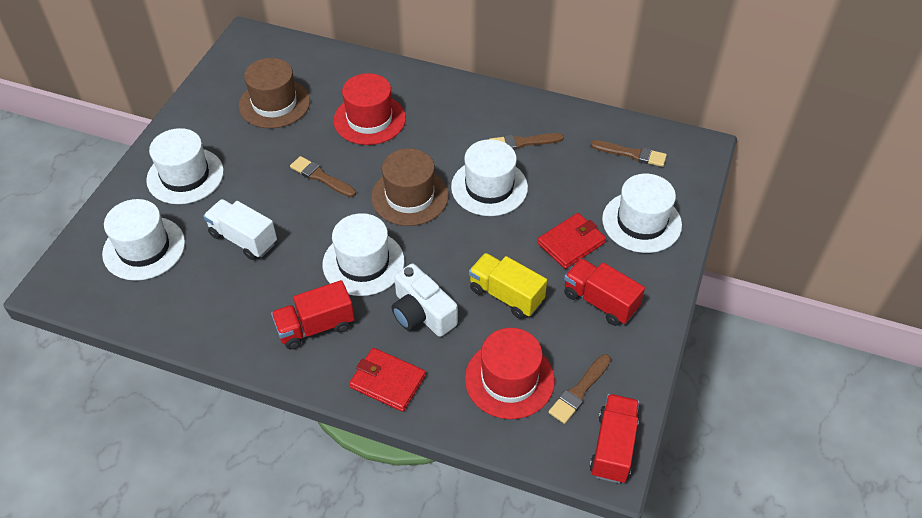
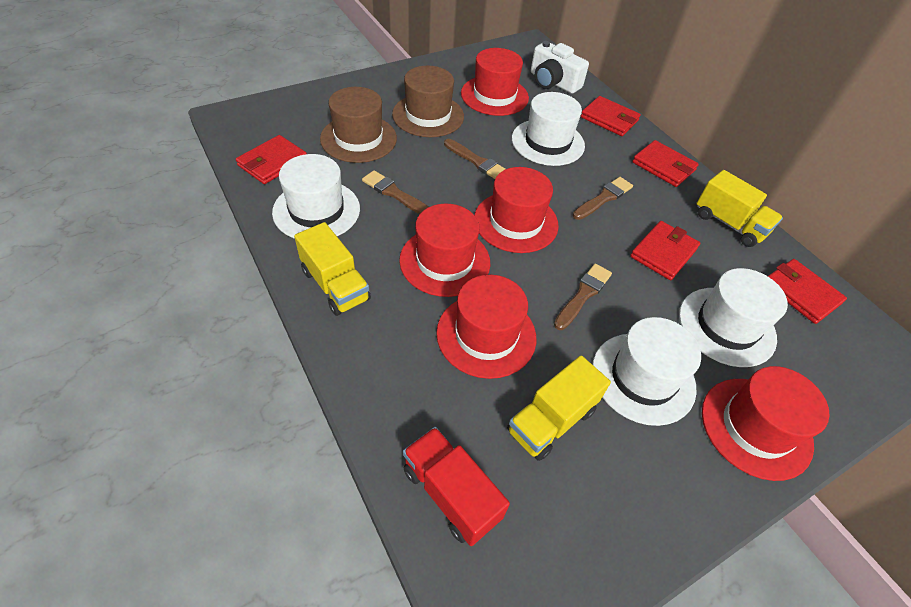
red hat: [334,73,406,145] [465,328,555,419] = 2 -> [399,204,490,297] [436,275,536,379] [461,48,529,116] [474,167,559,253] [702,366,830,481] = 5
red truck: [271,280,355,349] [564,258,645,326] [589,394,639,483] = 3 -> [403,427,510,546] = 1
red wallet: [349,348,426,412] [537,213,606,269] = 2 -> [236,135,307,184] [581,96,641,136] [630,221,700,280] [632,140,699,187] [768,259,847,324] = 5
white hat: [102,199,185,281] [146,128,224,204] [322,213,405,296] [451,139,528,216] [602,174,682,253] = 5 -> [272,154,360,239] [512,92,585,166] [592,317,701,426] [679,268,788,367] = 4
white truck: [203,199,277,260] = 1 -> none = 0
yellow truck: [469,253,547,319] = 1 -> [294,222,371,316] [507,356,611,461] [696,170,783,247] = 3

